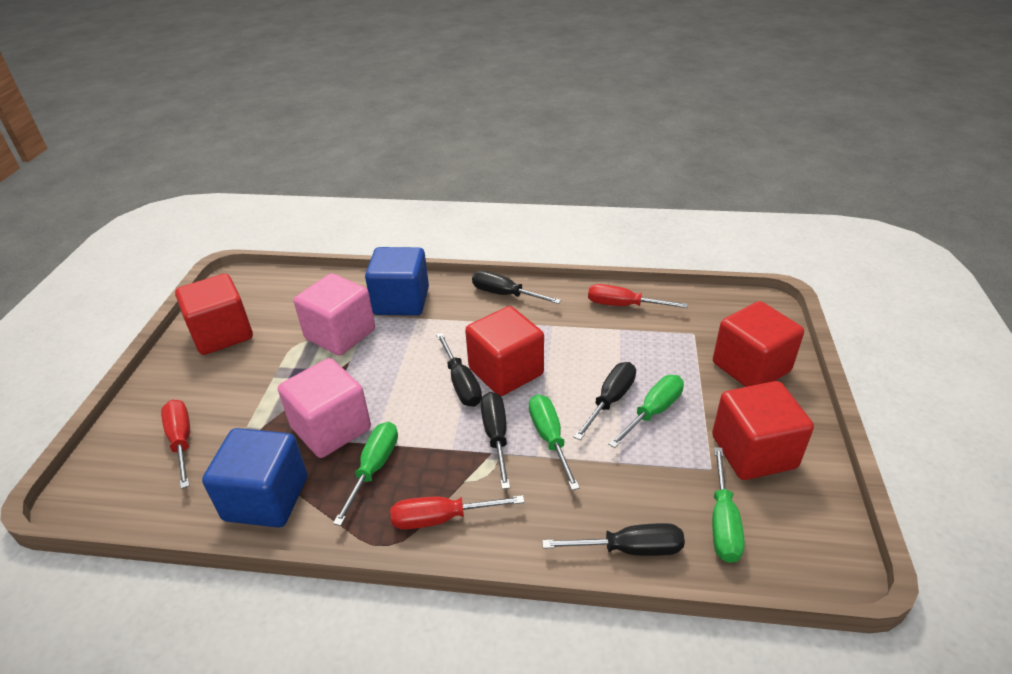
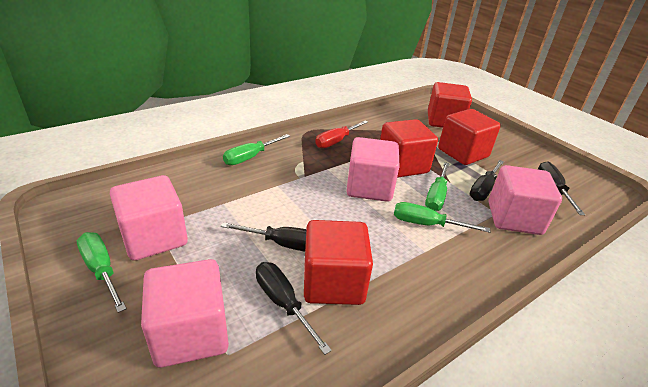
black screwdriver: [436,333,482,407] [472,271,561,304] [481,392,510,489] [542,523,685,556] [574,362,636,440] = 5 -> [221,222,306,252] [256,262,332,355] [470,160,504,201] [538,161,585,215] = 4
blue cube: [202,428,307,528] [365,247,429,316] = 2 -> none = 0
pink cube: [278,358,371,458] [294,273,375,355] = 2 -> [110,175,188,261] [141,259,229,368] [346,137,400,202] [489,165,562,235] = 4
red screwdriver: [161,400,190,489] [390,495,525,530] [588,284,688,308] = 3 -> [315,121,368,148] = 1

